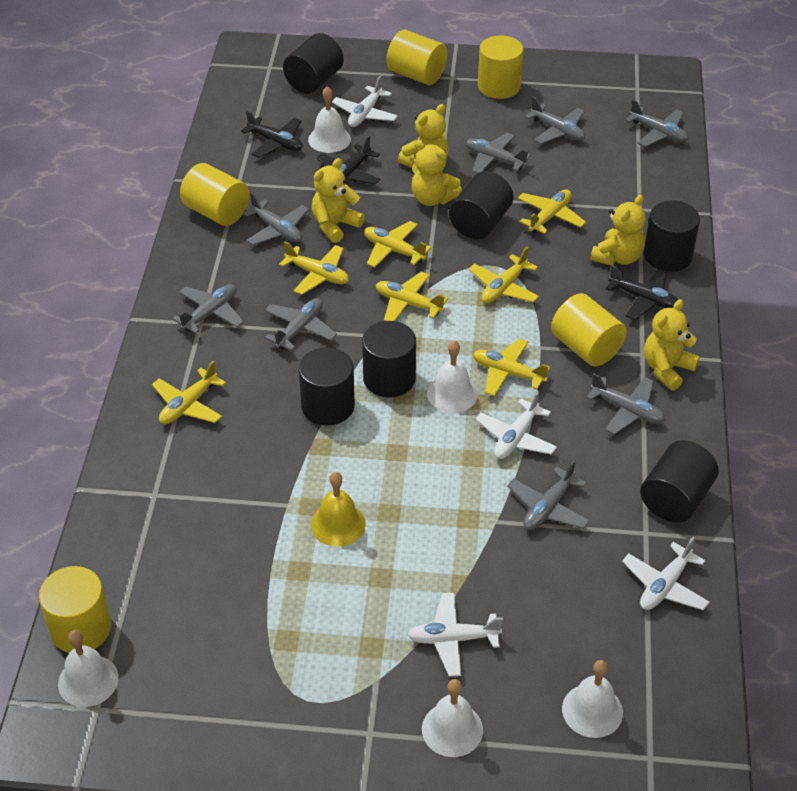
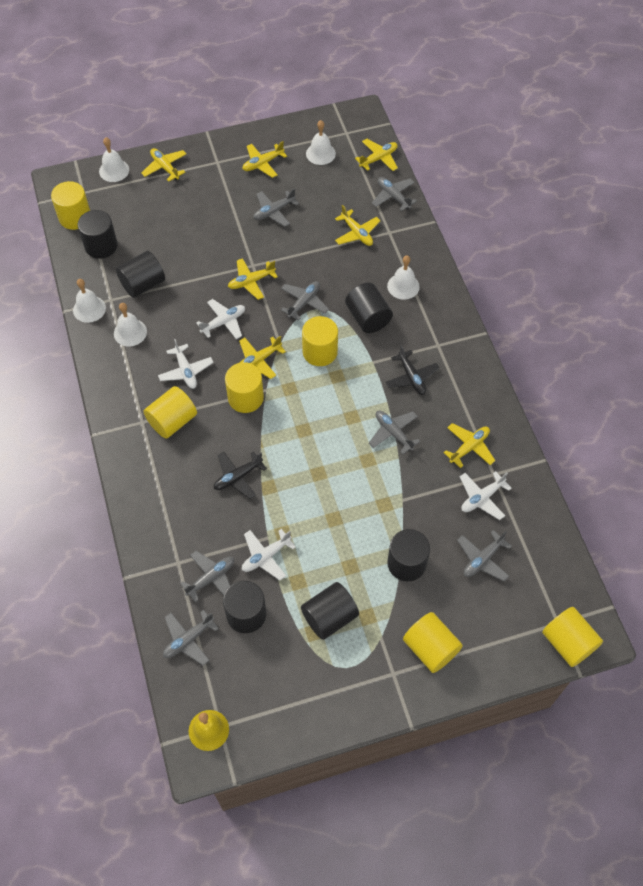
black plane: [241,111,303,158] [316,135,380,185] [605,265,678,320] = 3 -> [214,451,267,499] [386,345,440,395] = 2
grey plane: [172,284,244,334] [243,192,309,245] [265,298,337,351] [466,133,531,173] [507,460,590,530] [525,97,585,144] [586,373,665,435] [625,100,688,147] = 8 -> [163,610,219,666] [180,551,234,602] [254,188,299,227] [281,281,329,321] [369,411,420,455] [372,177,417,211] [457,530,512,581] = 7
yellow cylinder: [39,566,111,653] [180,163,249,226] [386,30,447,85] [478,35,523,99] [551,293,627,367] = 5 -> [51,181,90,230] [143,386,197,439] [225,362,264,413] [302,316,338,366] [403,612,463,673] [542,607,603,667] = 6
yellow teddy bear: [312,158,365,243] [398,104,448,168] [411,140,462,206] [590,195,646,266] [644,299,700,391] = 5 -> none = 0

